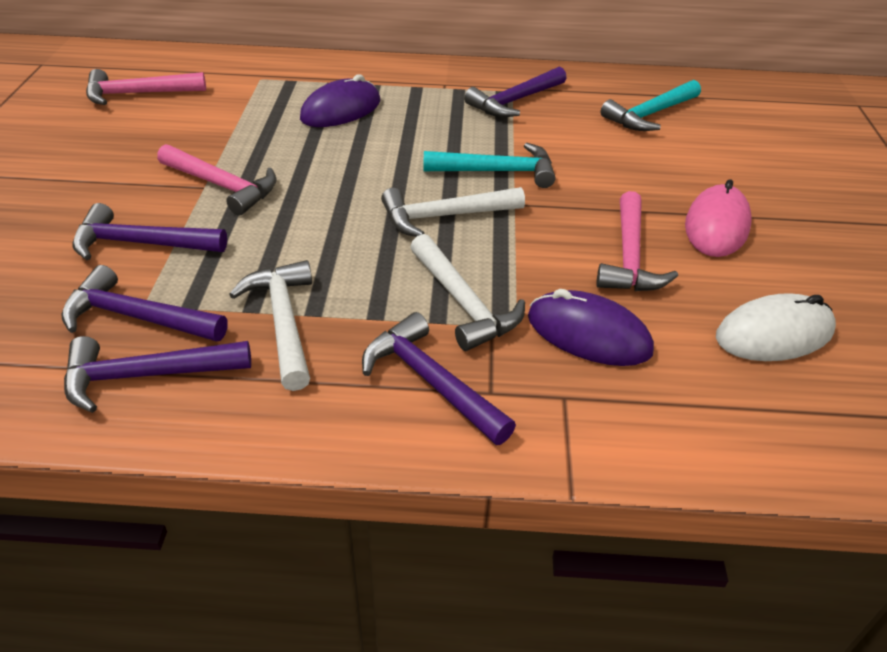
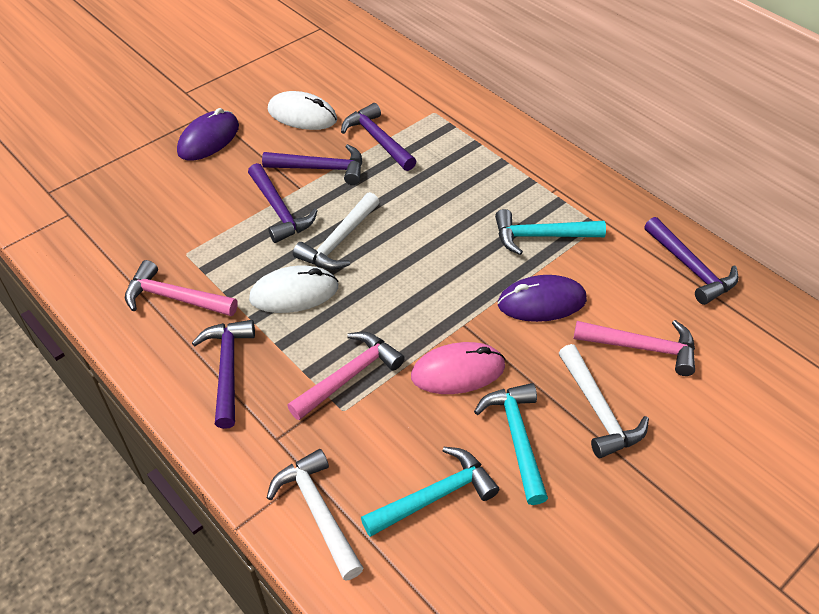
turquoise hammer: [423,143,555,188] [601,80,701,131] = 2 -> [361,447,499,537] [474,383,548,505] [495,209,606,255] = 3
white mouse: [716,293,836,361] = 1 -> [249,265,339,313] [268,91,337,130] = 2

